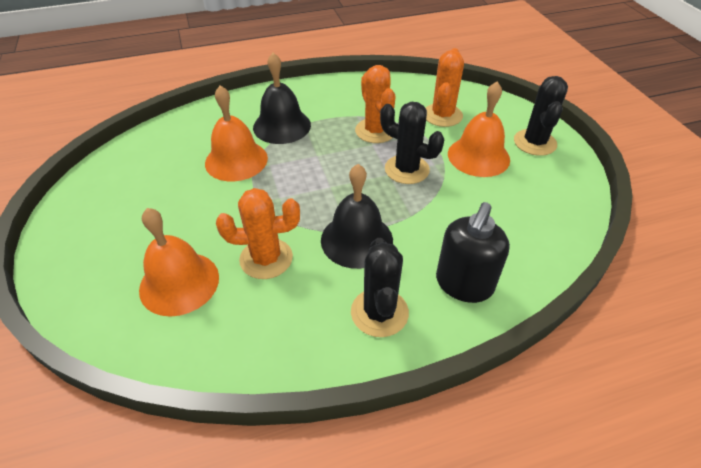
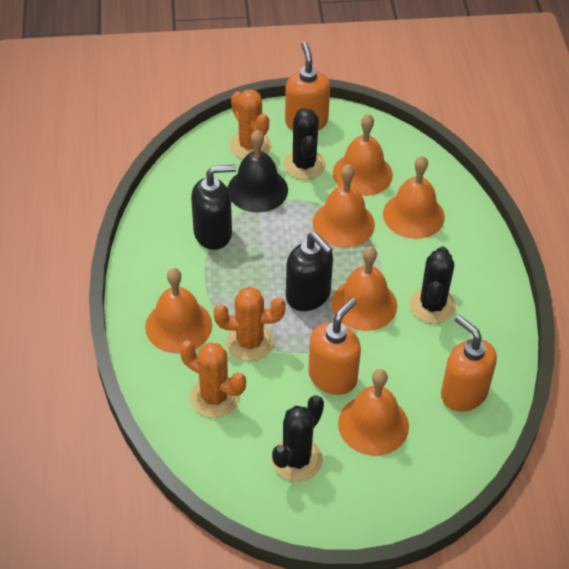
black bell: [253,53,311,144] [321,164,393,269] = 2 -> [228,130,288,213] = 1
black soap dispenser: [436,202,510,303] = 1 -> [191,165,236,250] [286,232,333,311] = 2
orange bell: [139,208,219,317] [205,85,268,181] [448,82,510,177] = 3 -> [145,268,212,353] [313,164,375,247] [332,246,397,331] [333,114,393,196] [338,369,409,456] [383,156,445,239] = 6
orange soap dispenser: none = 0 -> [285,42,330,131] [308,298,361,395] [441,315,497,412] = 3

